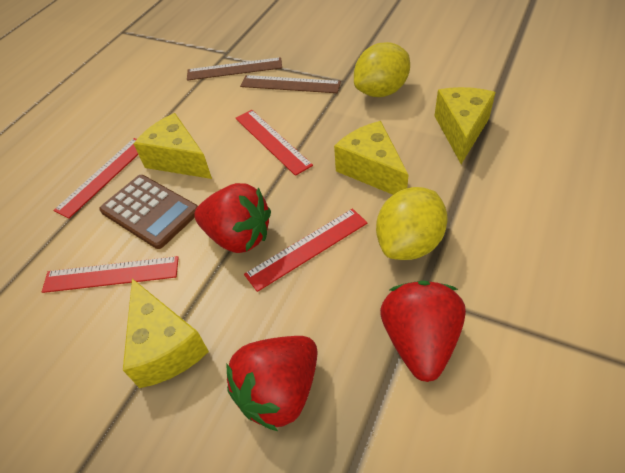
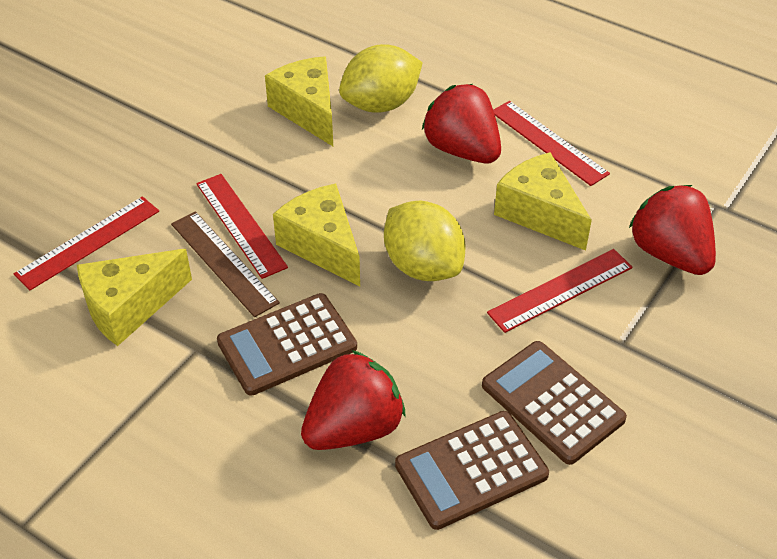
brown calculator: [99,175,198,249] = 1 -> [217,293,357,396] [395,411,549,530] [482,341,627,465] = 3
brown ruler: [187,57,282,81] [240,75,341,93] = 2 -> [171,211,280,317] = 1

